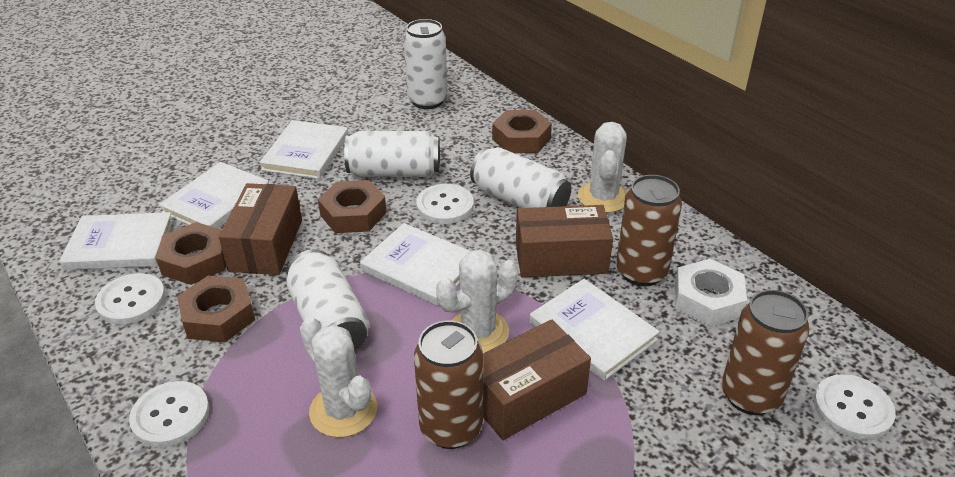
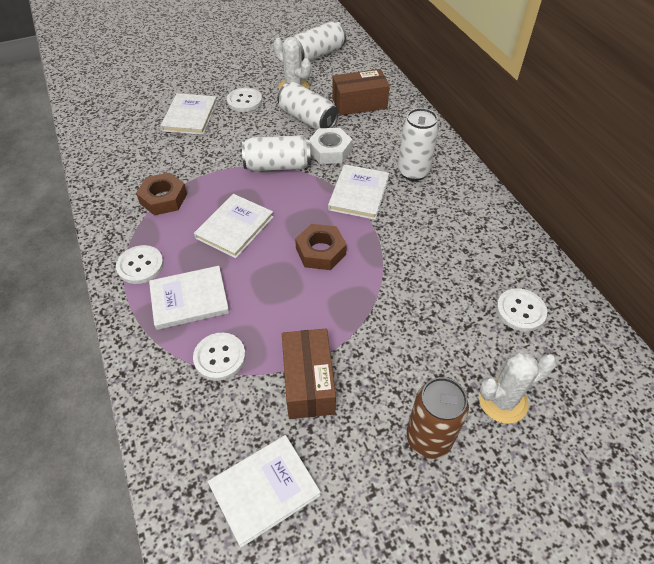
brown box: [219,183,302,275] [483,320,591,440] [516,205,613,278] = 3 -> [282,329,336,419] [332,69,390,116] = 2
brown can: [414,320,483,449] [616,175,682,287] [722,290,809,415] = 3 -> [406,377,469,459] = 1
brown nut: [156,222,226,285] [177,276,255,342] [318,180,387,233] [492,110,552,153] = 4 -> [136,172,187,216] [295,224,347,270] = 2
white cactus: [300,317,377,438] [436,249,518,353] [578,122,627,213] = 3 -> [273,37,311,90] [479,353,556,424] = 2

